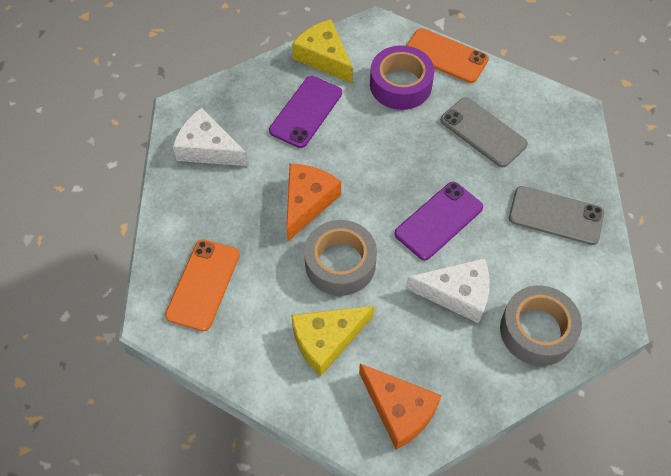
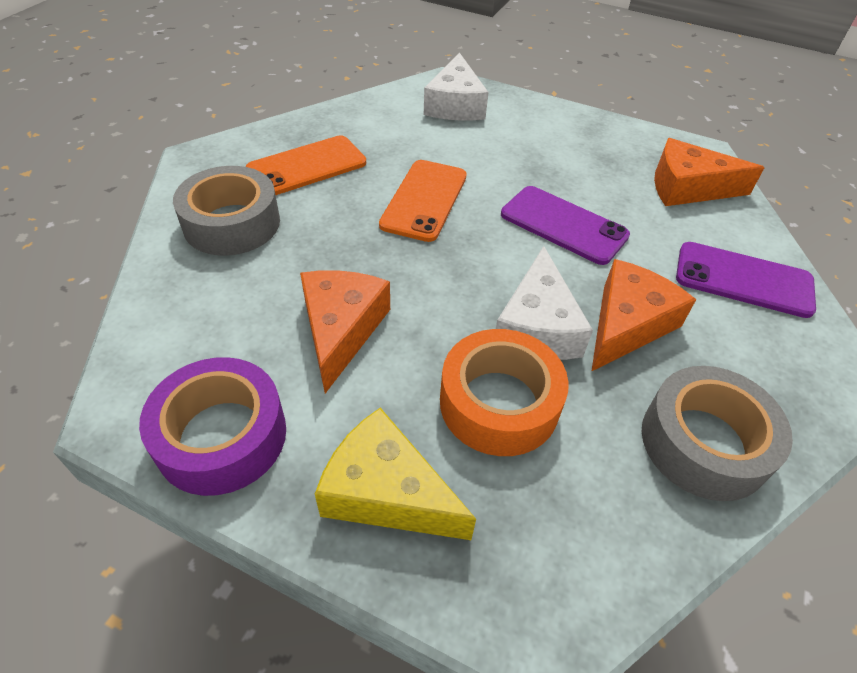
grey phone: [440,97,528,167] [509,186,604,245] = 2 -> none = 0
orange cheese: [287,164,341,241] [359,364,442,450] = 2 -> [300,270,390,393] [591,259,696,372] [654,138,765,206] = 3
orange tape: none = 0 -> [440,329,569,456] = 1
yellow cheese: [291,306,374,376] [292,19,353,84] = 2 -> [315,408,476,540] = 1

